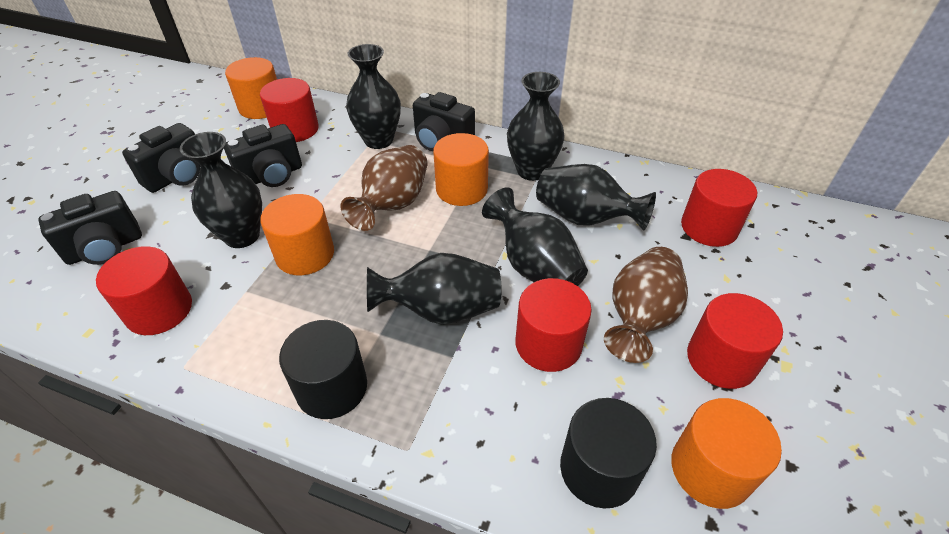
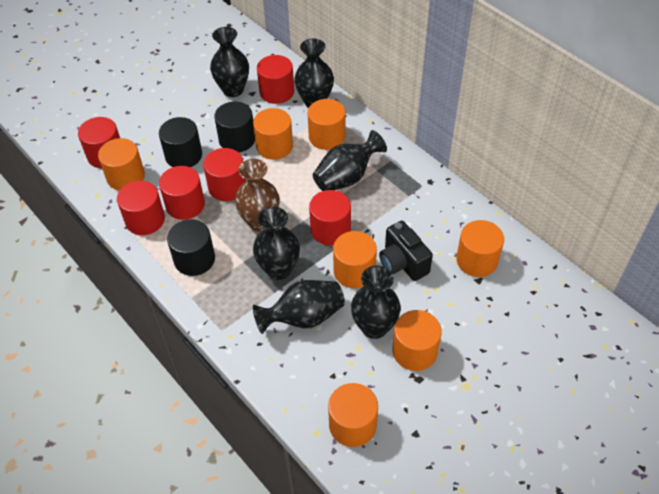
black camera: [38,191,142,265] [122,123,200,193] [224,124,302,187] [413,92,475,151] = 4 -> [379,221,433,281] = 1
black cylinder: [279,320,367,419] [560,398,657,509] = 2 -> [159,117,202,167] [167,219,215,276] [214,102,255,152] = 3
brown vase: [340,145,428,231] [604,247,688,363] = 2 -> [235,159,280,231] = 1
orange cylinder: [225,57,277,119] [260,194,334,275] [433,133,489,206] [671,398,782,509] = 4 -> [98,138,145,191] [253,108,293,160] [308,99,345,150] [328,383,378,447] [333,231,377,288] [393,310,442,371] [456,220,504,277] = 7
red cylinder: [96,246,192,335] [260,78,319,142] [515,278,592,372] [681,169,757,247] [687,293,783,389] = 5 -> [78,117,120,168] [117,181,165,235] [159,166,205,220] [203,148,246,201] [257,55,294,104] [309,190,351,245] = 6

